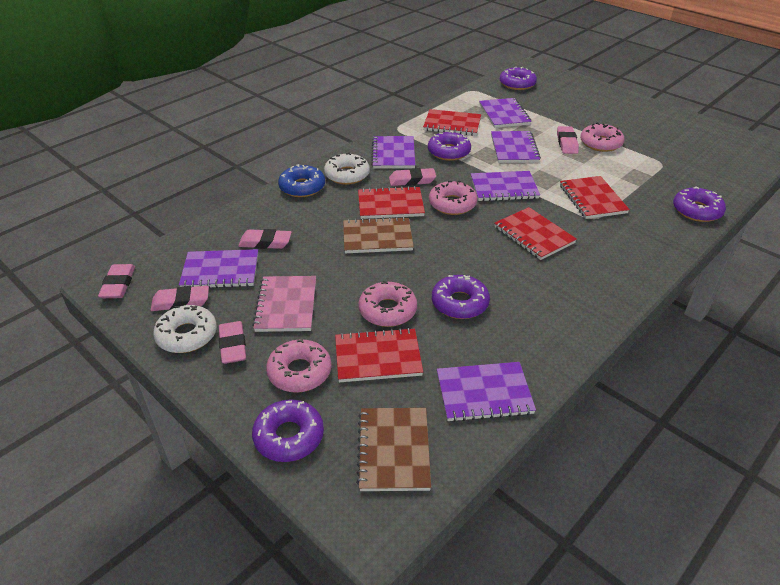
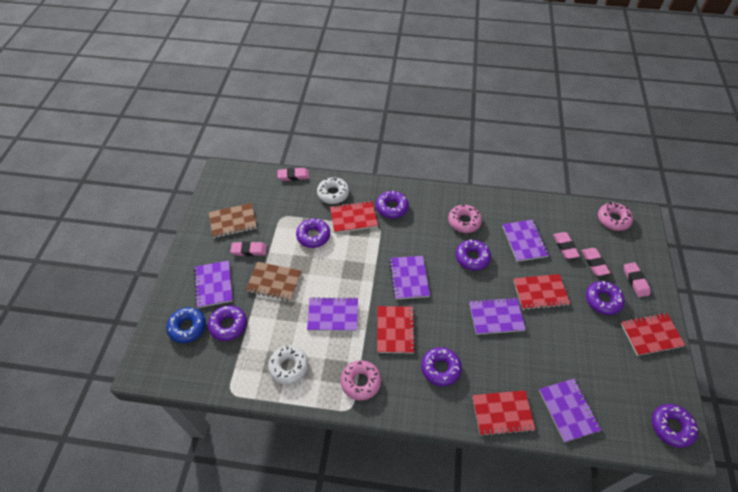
pink donut: [266,338,332,393] [358,281,417,327] [429,181,477,215] [580,123,624,152] = 4 -> [341,360,381,401] [448,204,482,233] [598,203,633,231] = 3
pink eraser: [98,264,135,298] [151,286,209,311] [219,321,246,364] [238,229,292,249] [389,168,436,186] [557,126,579,154] = 6 -> [230,241,267,256] [277,168,310,181] [553,232,580,259] [581,248,610,276] [624,262,650,297] = 5
pink notebook: [252,276,316,332] = 1 -> none = 0
purple donut: [252,399,324,462] [428,131,471,161] [432,275,490,319] [500,67,537,90] [673,186,726,222] = 5 -> [208,305,247,341] [296,219,330,248] [376,191,409,218] [421,347,462,386] [456,240,491,271] [586,281,625,315] [652,404,698,448] = 7

